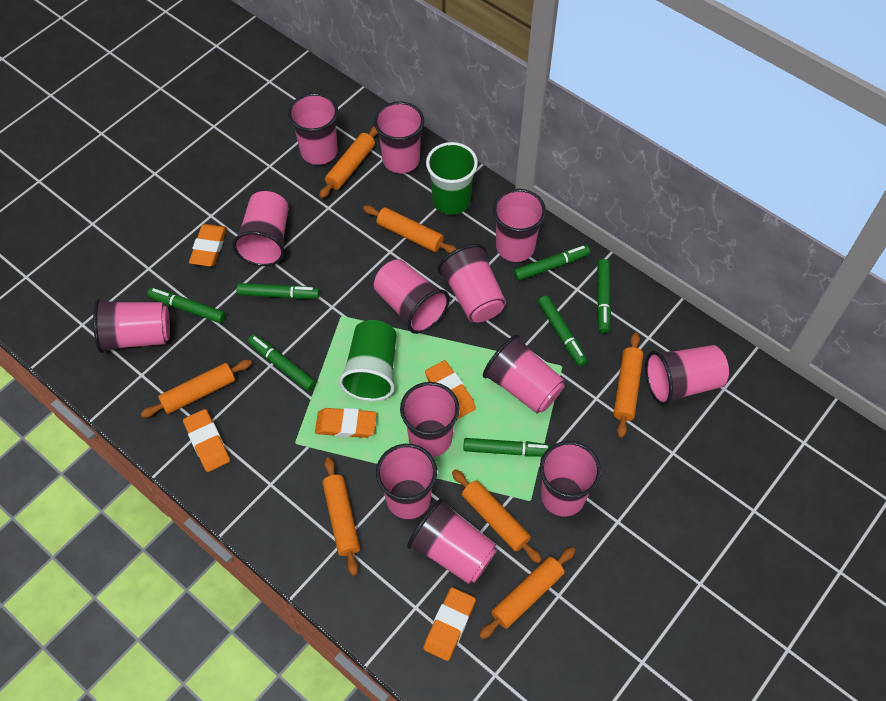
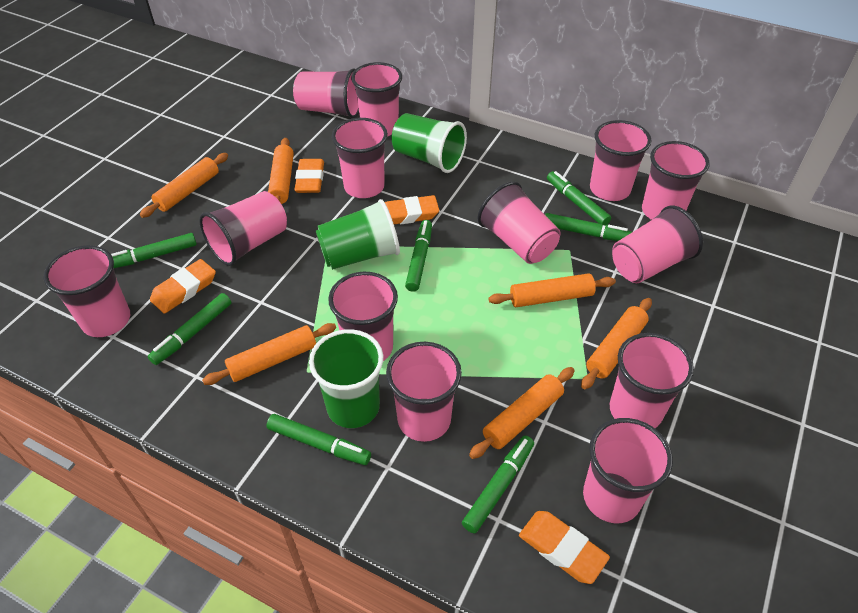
green cup: [339,320,397,401] [426,142,478,215] = 2 -> [309,329,383,428] [316,199,400,270] [392,113,467,173] = 3
orange eraser: [183,409,230,472] [189,224,227,267] [315,408,377,438] [423,587,476,661] [425,360,476,419] = 5 -> [150,259,216,314] [294,159,324,193] [385,195,439,225] [519,511,610,584] = 4
orange rolling pin: [141,360,252,418] [319,126,378,198] [322,457,360,576] [363,205,456,253] [452,470,542,563] [479,547,575,639] [614,333,643,438] = 7 -> [140,153,228,218] [202,323,336,385] [268,138,294,204] [469,367,575,459] [489,273,616,307] [581,298,652,389] = 6

